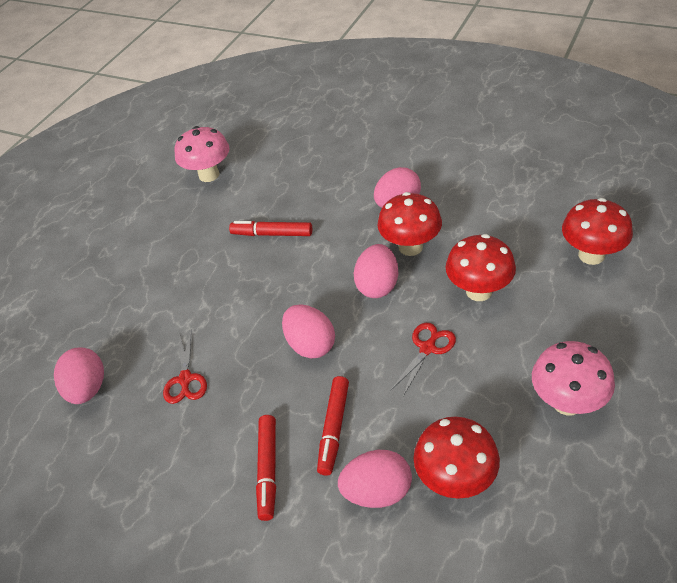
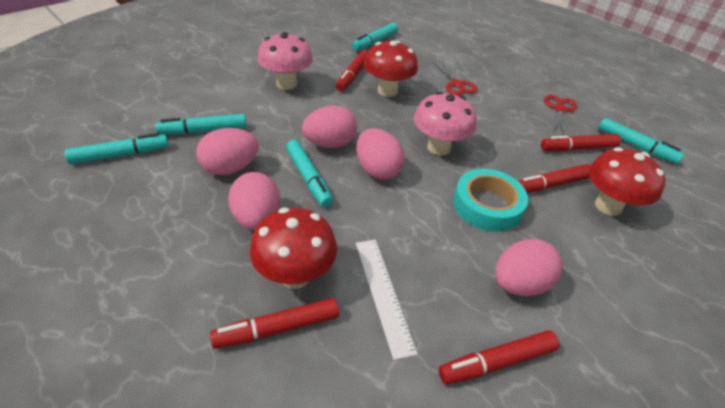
red marker: [229,221,312,236] [256,415,276,521] [317,376,349,476] = 3 -> [210,298,339,349] [336,50,368,91] [439,330,559,385] [518,164,590,193] [541,134,621,151] = 5
red mushroom: [377,192,442,256] [413,417,500,499] [445,234,516,301] [562,198,633,265] = 4 -> [249,208,337,289] [364,40,418,97] [588,147,666,216] = 3
turquoise marker: none = 0 -> [64,133,168,164] [155,114,246,135] [286,140,333,207] [352,23,398,51] [598,118,684,164] = 5
turquoise tape: none = 0 -> [453,169,528,232] = 1
white ruler: none = 0 -> [356,240,418,360] = 1

